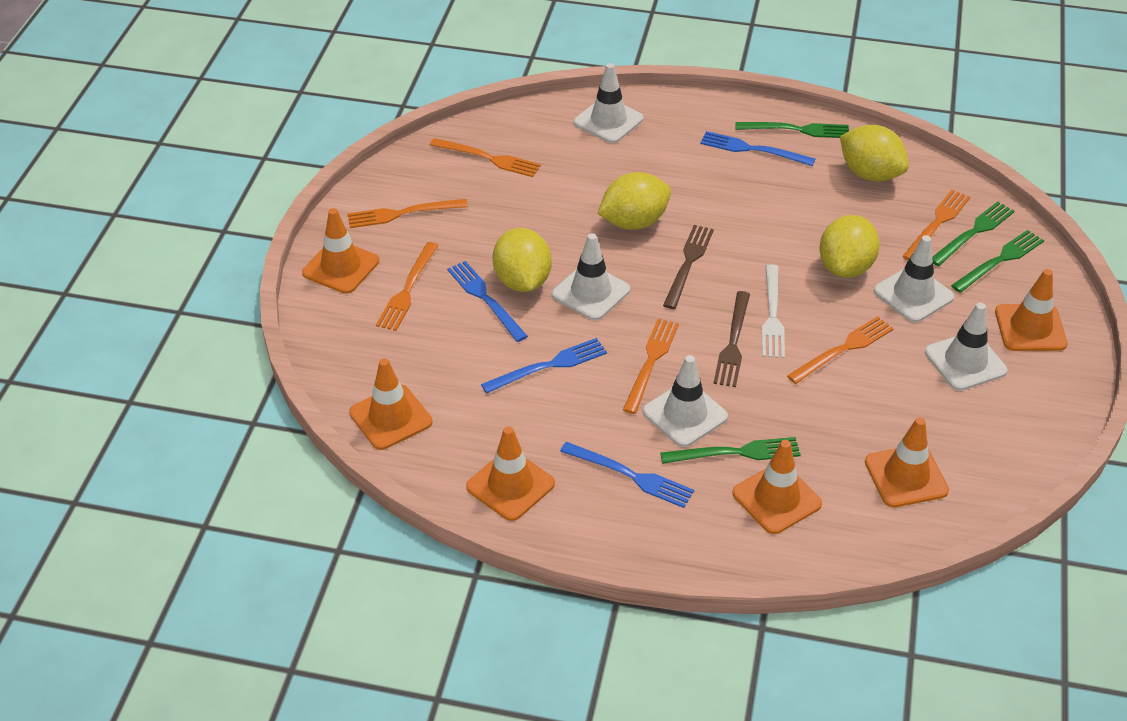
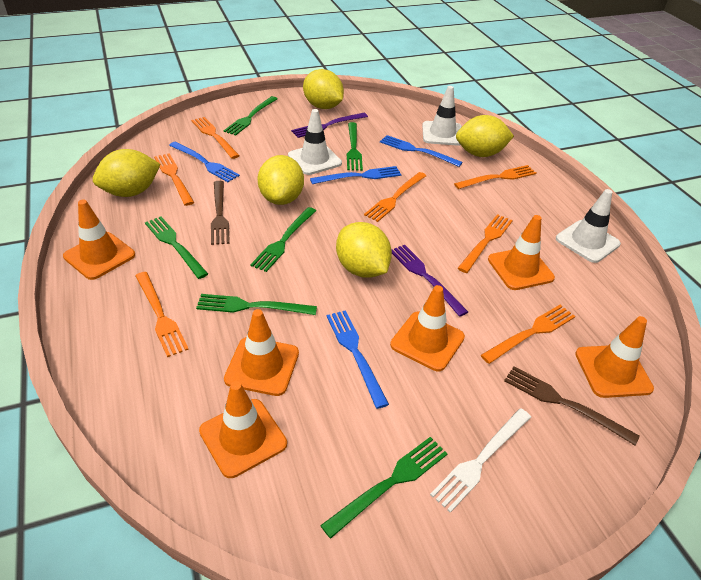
green fork: [660,437,801,464] [736,122,849,138] [932,201,1015,266] [951,230,1044,293] = 4 -> [145,216,208,279] [196,294,317,315] [224,96,277,135] [250,207,316,272] [320,437,447,539] [347,122,363,171] = 6
orange fork: [347,199,468,228] [376,242,439,331] [430,138,541,177] [623,319,679,414] [787,316,894,384] [902,190,970,260] = 6 -> [135,272,189,357] [154,153,195,206] [191,117,240,159] [364,172,426,222] [454,165,536,189] [458,214,513,273] [481,305,575,364] = 7
purple fork: none = 0 -> [291,113,368,138] [391,245,468,317] = 2
white traffic cone: [552,233,630,321] [574,63,644,143] [643,355,728,447] [874,235,954,323] [925,303,1007,391] = 5 -> [288,109,342,175] [422,86,462,146] [556,189,621,263] = 3
yellow lemon: [493,228,552,292] [597,172,671,230] [819,215,880,278] [840,125,909,182] = 4 -> [93,149,160,197] [257,155,304,205] [303,69,344,109] [336,222,392,278] [456,115,514,157] = 5

